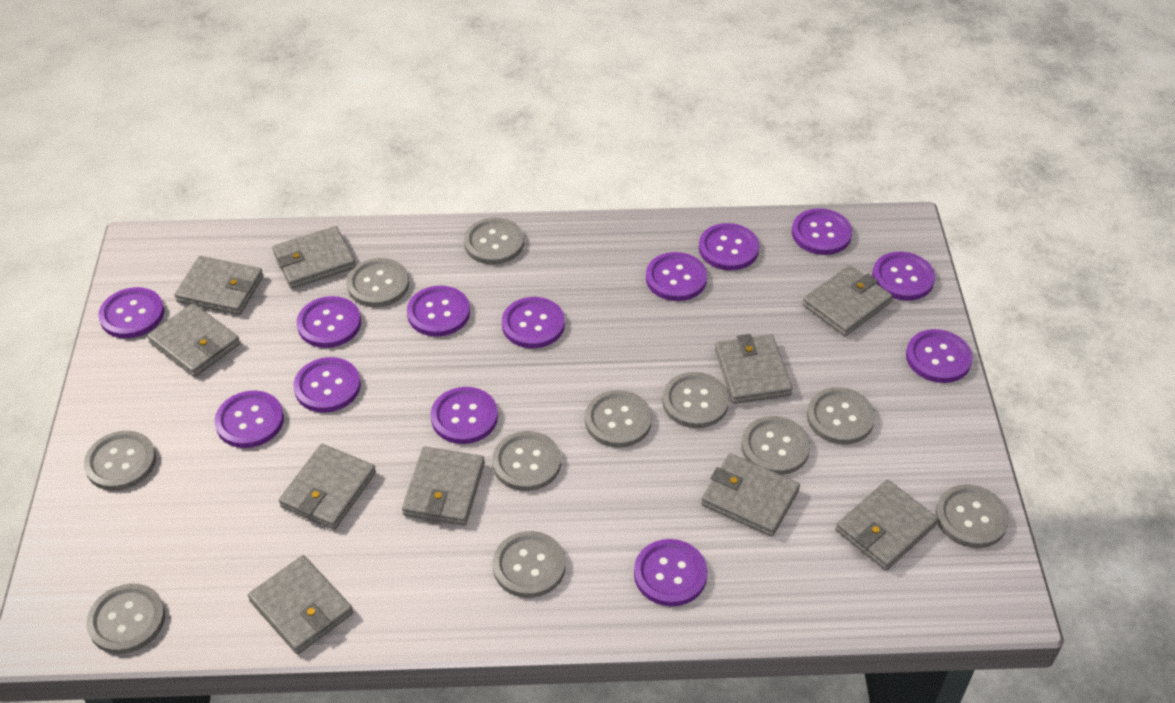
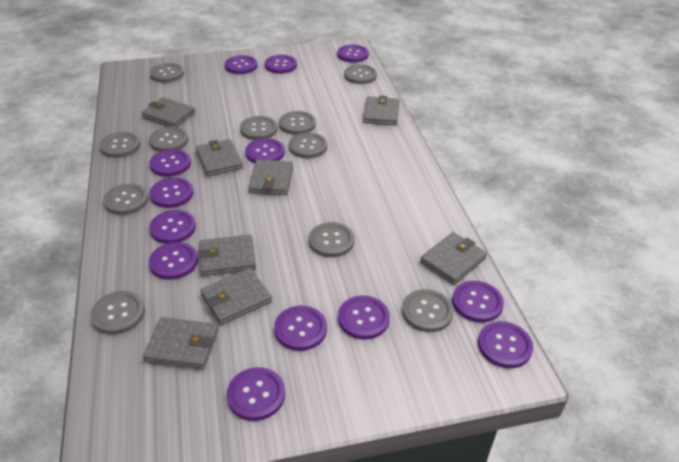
grey wallet: [147,303,240,377] [174,256,263,315] [248,555,353,654] [273,226,356,289] [279,444,376,530] [402,447,485,525] [701,453,800,537] [715,334,792,404] [802,265,893,336] [836,480,938,570] = 10 -> [141,97,195,127] [143,317,218,369] [196,139,243,176] [198,234,256,276] [200,268,272,325] [248,160,293,195] [363,96,400,126] [420,232,487,285] = 8

